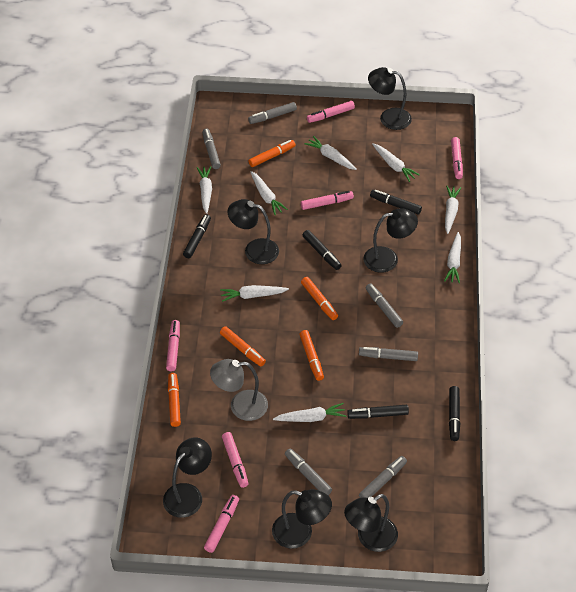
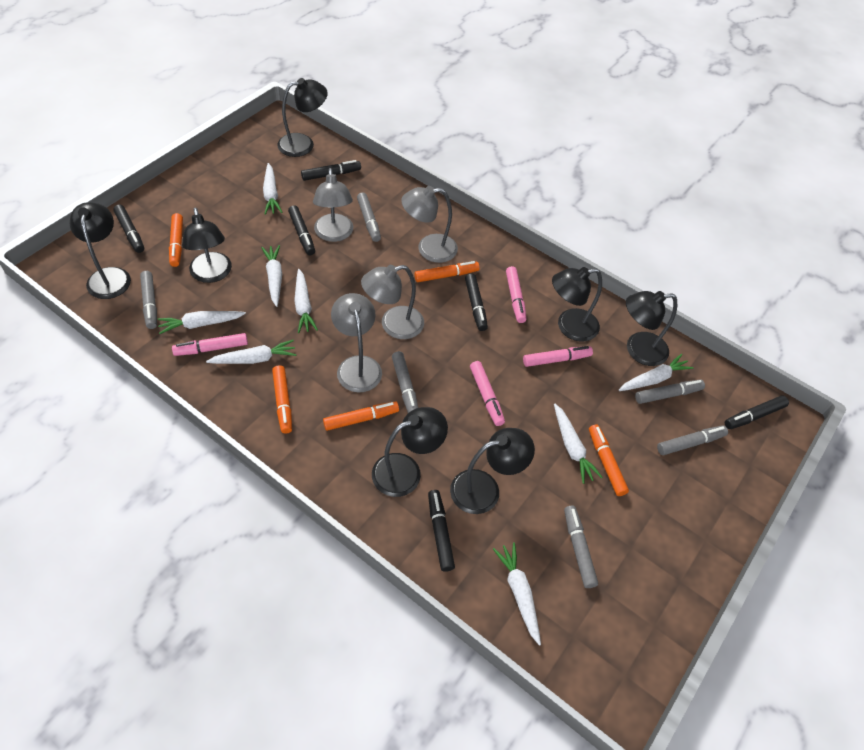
black lamp: [163,438,212,518] [228,199,279,264] [272,489,332,549] [344,494,398,552] [363,208,418,273] [368,67,412,130] = 6 -> [70,202,131,299] [182,208,232,283] [277,78,328,157] [372,407,448,497] [450,428,535,514] [552,267,602,342] [626,291,677,366] = 7
black marker: [183,214,211,258] [303,230,342,270] [347,405,409,419] [370,190,422,215] [449,386,460,441] = 5 -> [113,204,144,253] [288,205,315,255] [301,160,361,181] [428,490,455,572] [465,274,488,331] [725,395,789,429] = 6
grey lamp: [210,359,268,421] = 1 -> [313,168,353,242] [331,293,382,393] [361,265,424,339] [401,186,458,263] = 4
pink marker: [166,320,180,371] [204,495,239,553] [222,432,249,488] [301,191,354,210] [307,101,355,123] [451,137,463,179] = 6 -> [172,333,248,356] [470,361,505,426] [506,266,527,323] [523,346,593,367] = 4

